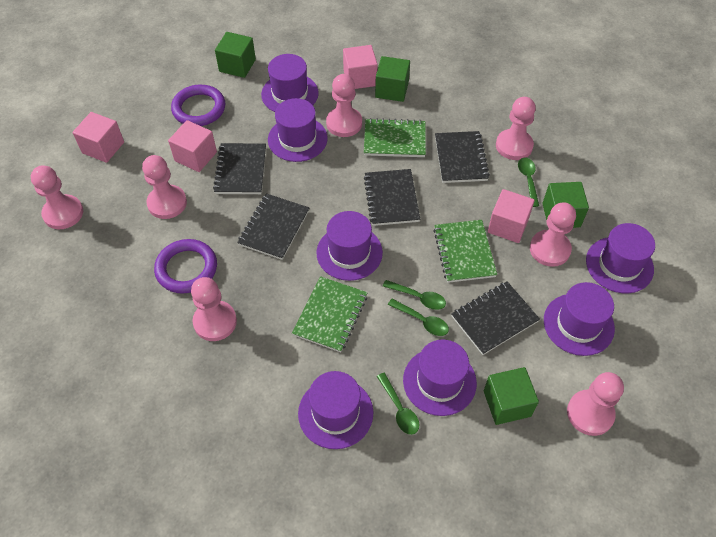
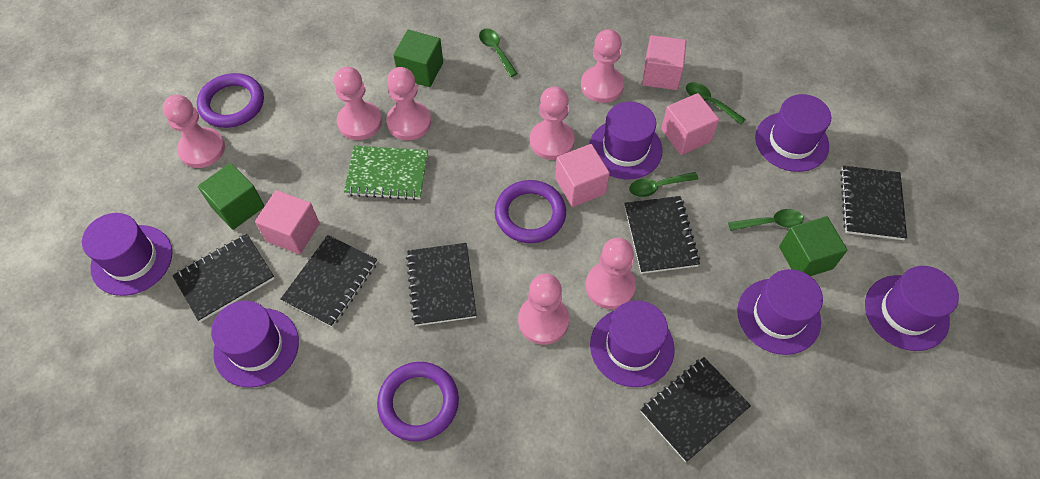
black notebook: [213,143,266,194] [237,194,309,260] [364,169,420,226] [435,131,490,183] [451,281,540,355] = 5 -> [172,234,275,322] [280,235,377,327] [406,243,477,326] [624,196,700,274] [640,357,751,462] [840,166,907,240] = 6
green cube: [215,32,256,78] [375,56,410,102] [484,367,539,425] [542,182,589,228] = 4 -> [198,163,265,230] [393,30,443,87] [779,216,847,276] = 3
green notebook: [292,276,368,352] [364,118,426,157] [433,220,497,283] = 3 -> [344,146,428,200] = 1
purple ring: [154,239,217,294] [171,85,225,126] = 2 -> [197,73,264,128] [377,362,459,441] [495,180,566,243] = 3

